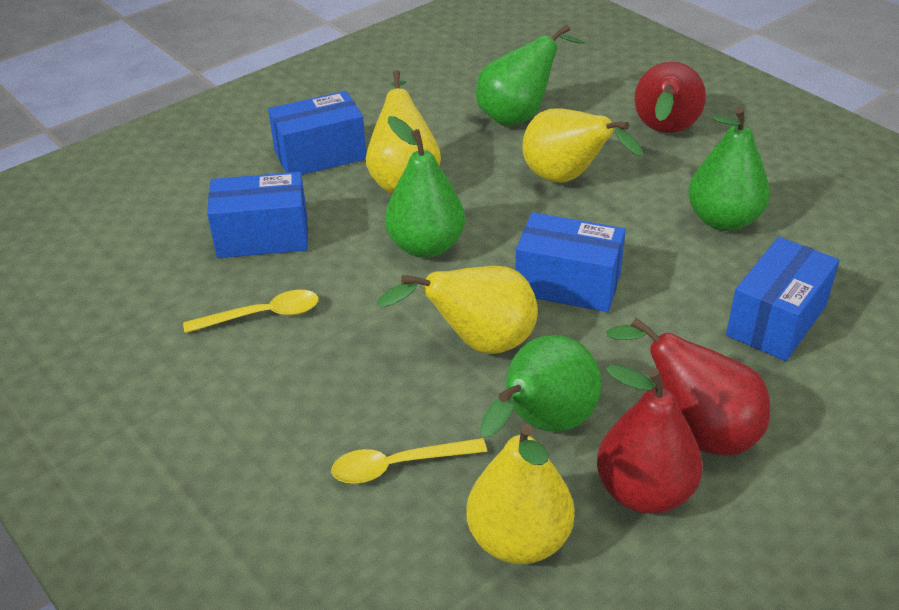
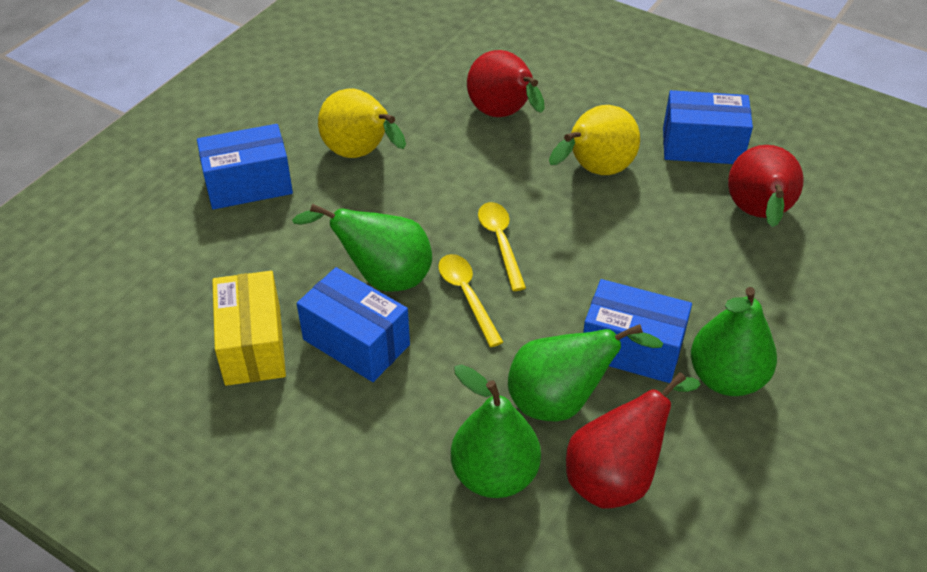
yellow box: none = 0 -> [212,271,286,386] = 1
yellow pear: [366,70,441,194] [377,266,538,354] [466,423,575,564] [522,108,643,183] = 4 -> [318,89,406,158] [549,105,640,175] = 2

